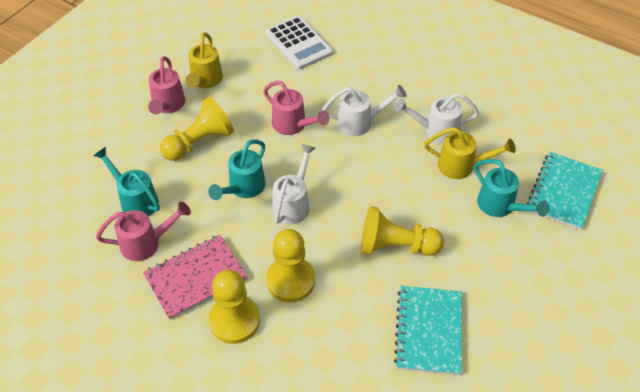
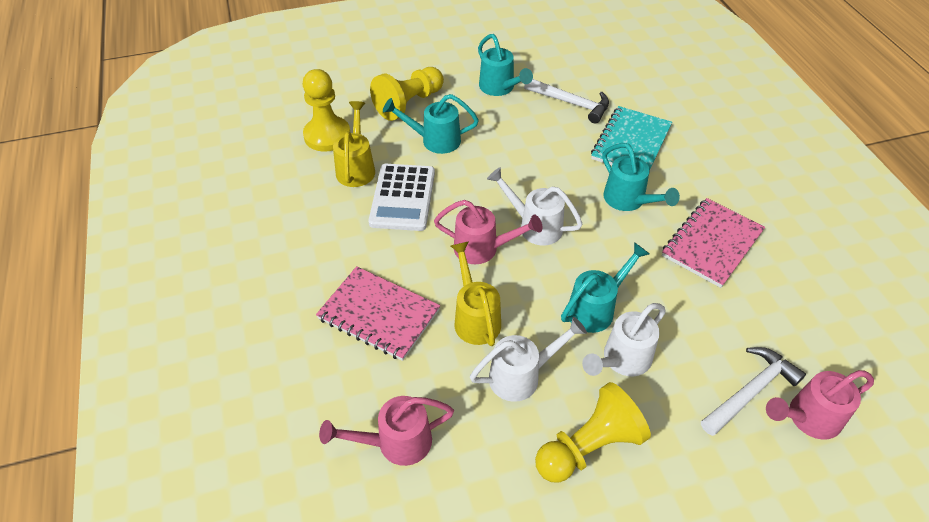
pink notebook: [143,235,248,320] = 1 -> [316,266,440,361] [662,198,765,288] = 2
turquoise notebook: [394,286,462,375] [526,152,603,230] = 2 -> [591,106,672,169] = 1
turquoise watering can: [93,147,160,216] [208,139,266,200] [474,159,549,217] = 3 -> [383,94,479,154] [478,34,533,96] [561,242,650,333] [602,143,680,211] = 4
white hammer: none = 0 -> [524,79,609,123] [701,347,806,436] = 2
yellow pawn: [160,97,234,161] [209,270,260,344] [266,229,315,302] [361,206,444,256] = 4 -> [302,69,350,151] [370,67,444,121] [535,382,651,483] = 3

